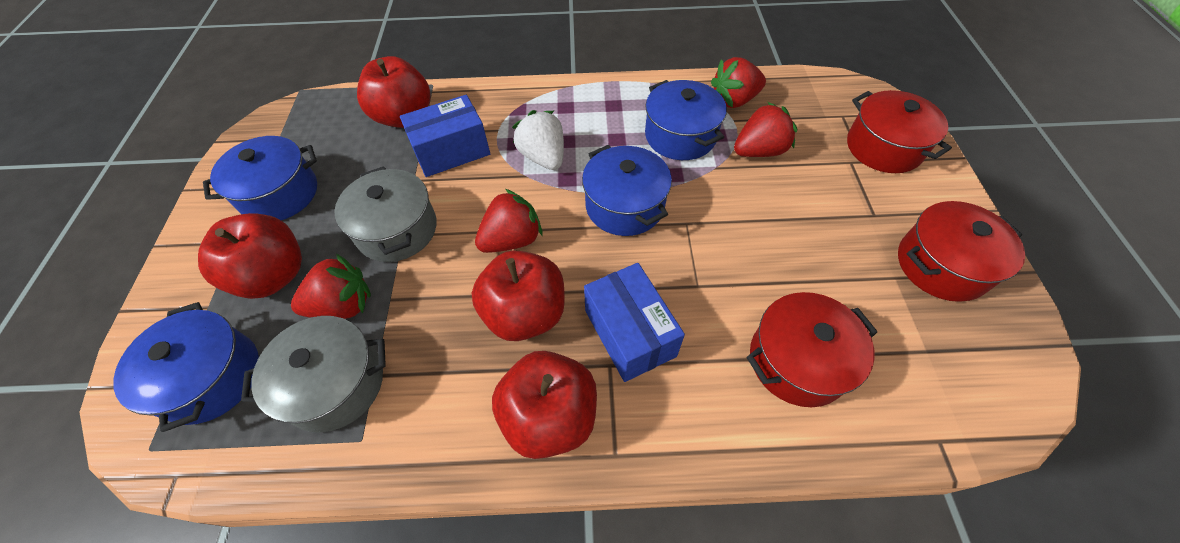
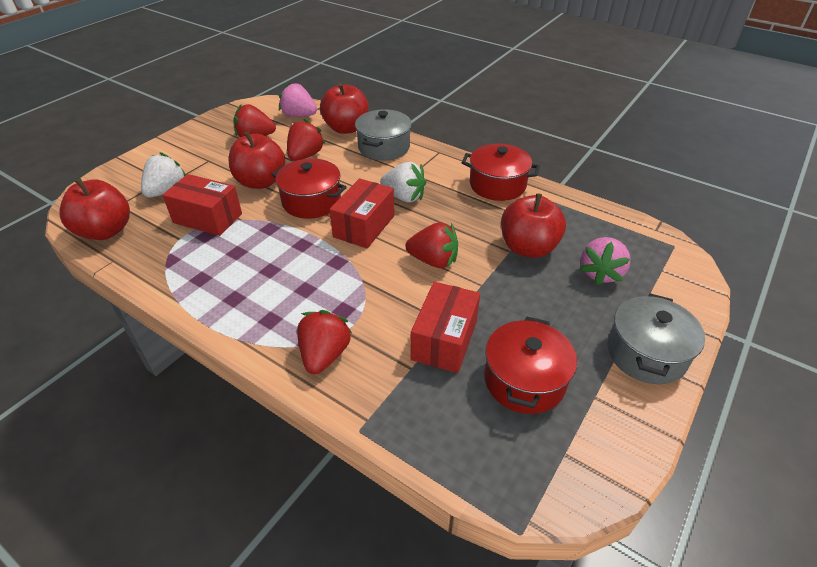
blue box: [400,95,490,177] [584,263,685,382] = 2 -> none = 0
blue pot: [113,302,259,432] [203,136,317,220] [582,145,672,236] [645,80,727,160] = 4 -> none = 0
pink strawberry: none = 0 -> [279,83,317,117] [579,237,631,285] = 2
red box: none = 0 -> [162,174,242,236] [329,178,394,248] [411,282,480,373] = 3
white strawberry: [512,110,564,170] = 1 -> [141,152,186,198] [380,162,426,203] = 2

